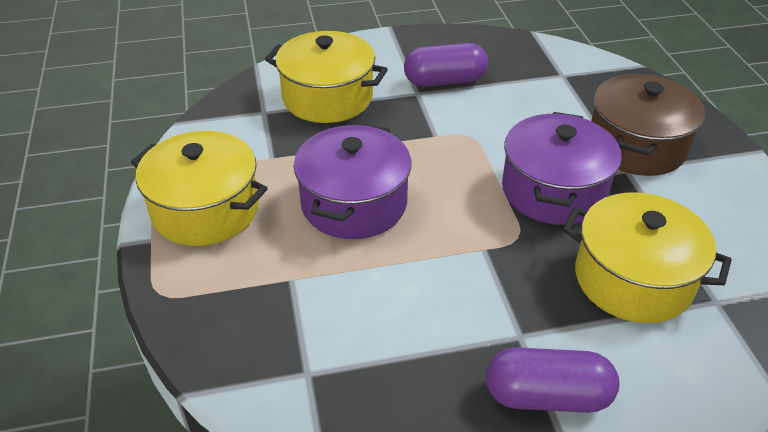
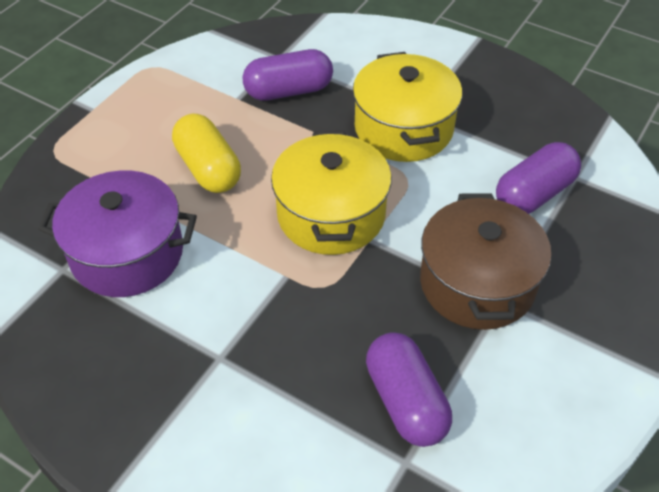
purple capsule: [404,43,488,87] [486,347,619,413] = 2 -> [243,49,333,101] [366,332,452,447] [496,142,581,214] = 3
purple pot: [294,123,412,239] [502,112,622,225] = 2 -> [38,170,197,297] = 1
yellow capsule: none = 0 -> [172,114,241,193] = 1
yellow pot: [131,131,268,246] [265,31,388,123] [563,193,732,323] = 3 -> [271,131,392,255] [353,52,462,162] = 2

